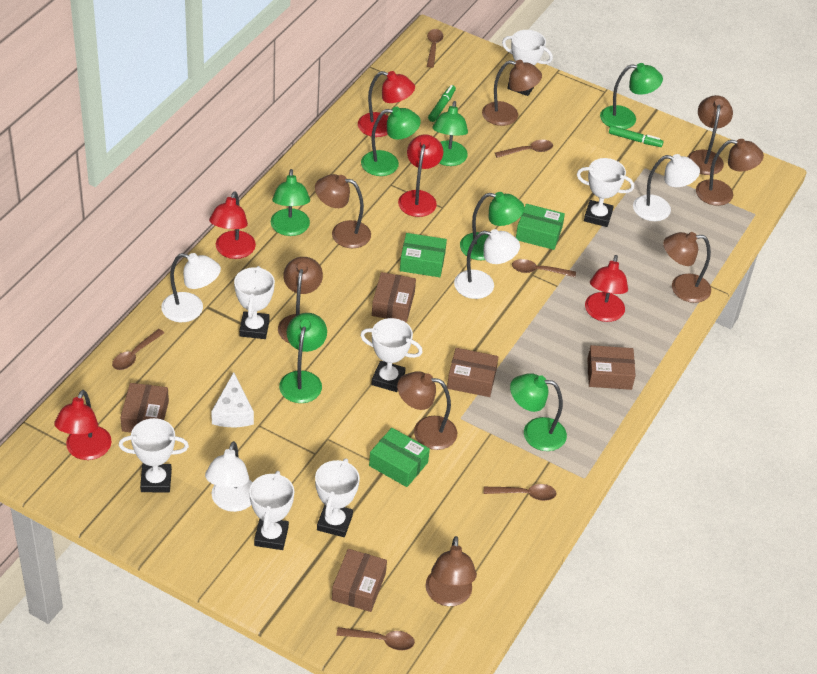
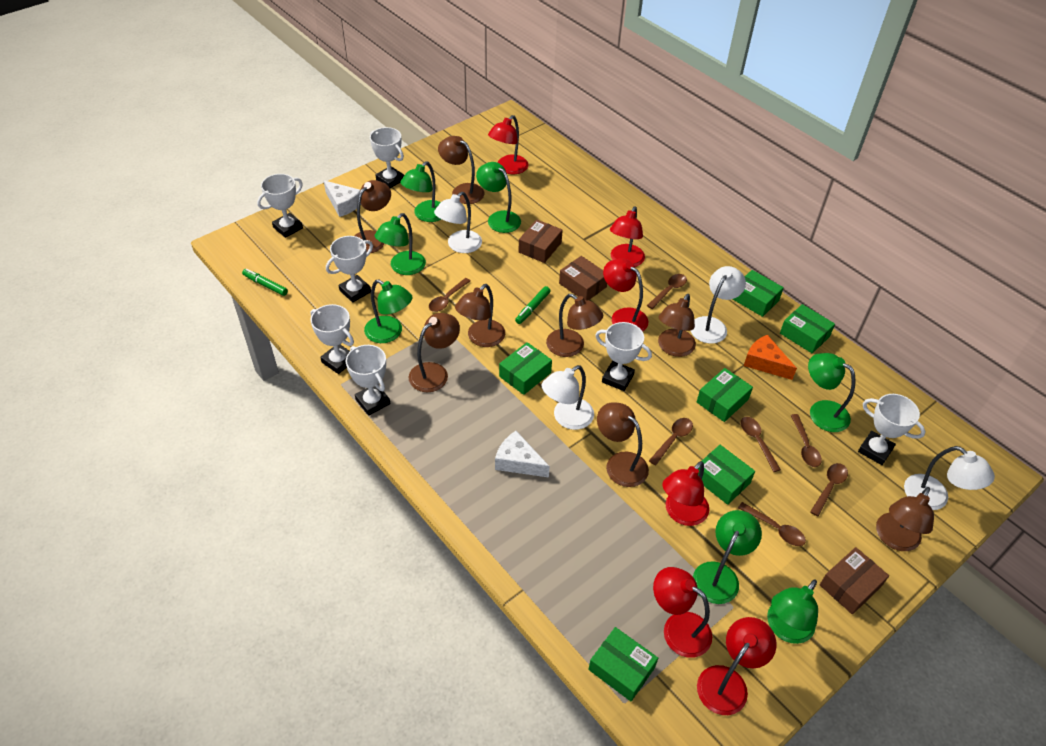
brown box: [120,383,169,432] [332,549,387,612] [372,272,416,322] [447,348,498,397] [587,345,636,390] = 5 -> [518,219,563,263] [559,256,607,301] [820,547,889,614] = 3
brown spoon: [112,329,164,370] [336,627,415,650] [427,29,443,68] [484,484,557,501] [495,140,553,158] [512,259,576,277] = 6 -> [429,278,471,312] [647,274,687,309] [649,418,693,465] [738,502,806,546] [741,417,781,472] [791,414,822,467] [810,463,848,517] = 7
green box: [369,428,430,487] [400,233,447,277] [516,204,565,250] = 3 -> [499,342,552,395] [588,627,658,701] [697,368,753,422] [698,445,755,505] [733,270,784,317] [780,304,835,353] = 6
orange cheese: none = 0 -> [744,335,797,380] = 1
red lamp: [54,390,111,460] [209,191,256,259] [358,71,415,137] [398,134,443,217] [585,255,628,322] = 5 -> [488,115,529,174] [603,259,648,332] [610,206,645,267] [653,567,712,658] [662,461,709,526] [697,617,776,715] = 6
white cheese: [211,372,254,427] = 1 -> [323,180,361,217] [495,431,550,478] = 2

